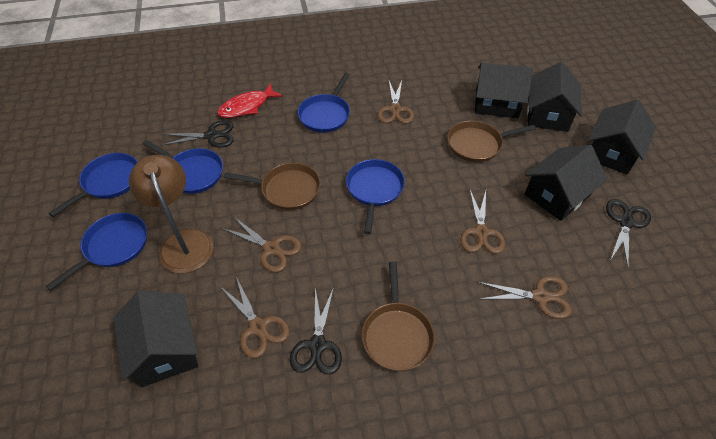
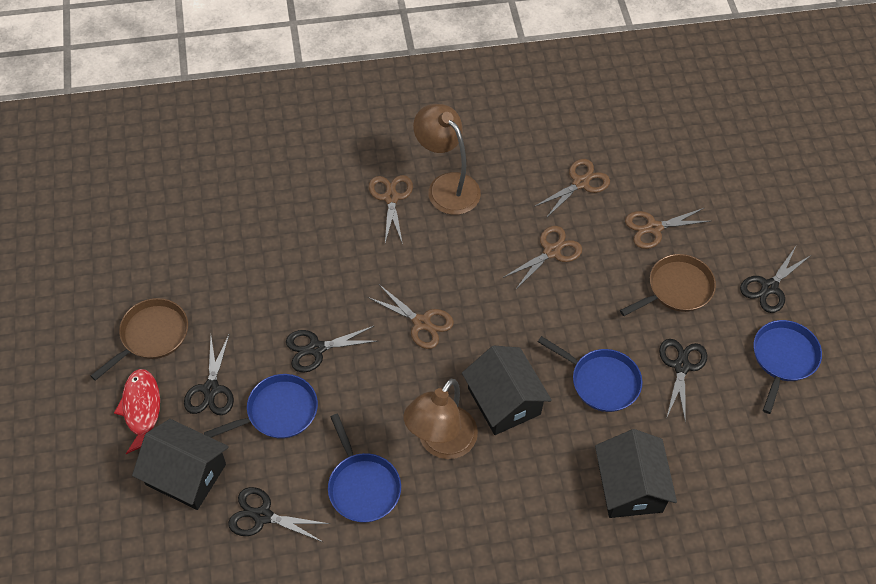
black house: [113,290,198,387] [475,63,533,118] [525,145,607,221] [527,62,582,132] [588,100,656,175] = 5 -> [132,419,229,510] [462,346,552,435] [595,429,677,518] = 3
black scissors: [161,120,234,147] [290,287,342,374] [606,199,651,267] = 3 -> [184,335,234,415] [228,487,330,542] [286,326,377,373] [659,339,707,423] [740,246,811,313] = 5
blue pan: [46,213,147,291] [49,153,138,217] [143,140,223,194] [298,73,350,133] [346,159,405,234] = 5 -> [204,374,318,439] [328,414,401,523] [538,336,643,412] [753,320,822,414] = 4
brown lamp: [129,155,214,273] = 1 -> [403,379,478,459] [413,104,481,215] = 2
brown pan: [224,163,321,210] [362,261,435,371] [447,121,536,162] = 3 -> [90,298,188,381] [620,254,716,316] = 2

